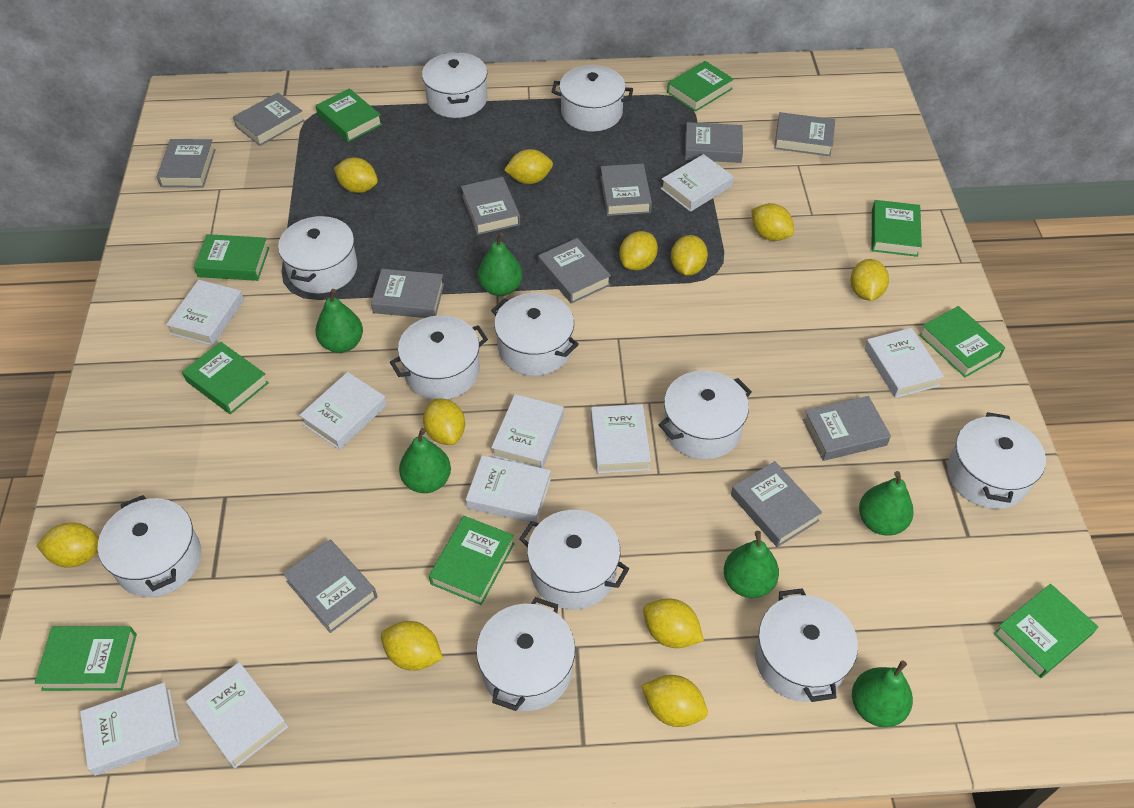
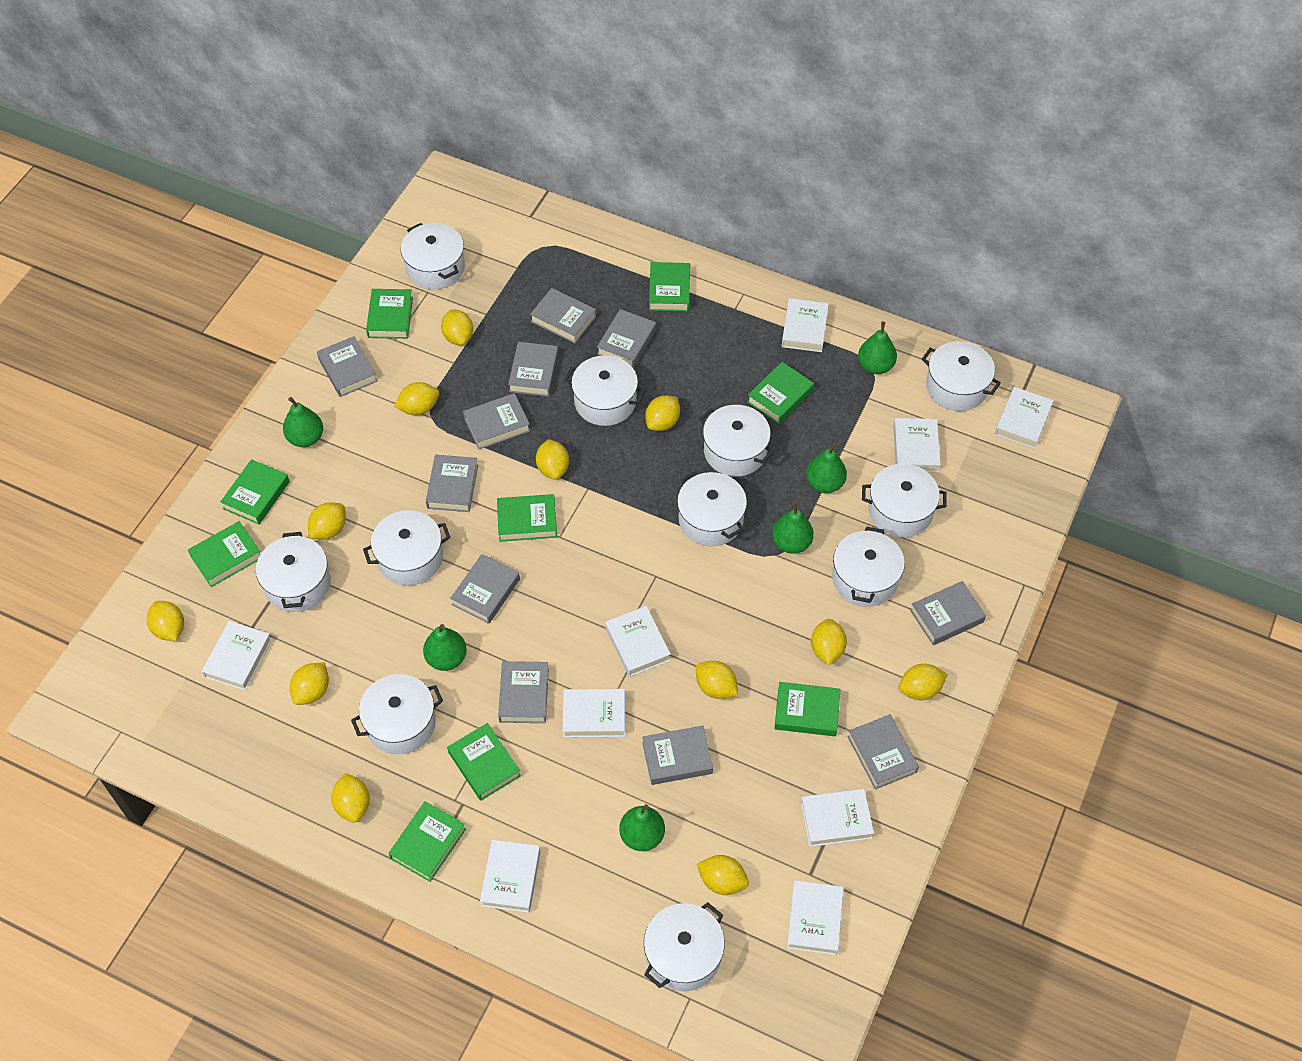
yellow lemon: [36,522,99,568] [334,157,378,193] [381,621,443,671] [423,398,465,445] [504,149,553,184] [619,231,658,270] [641,675,708,727] [643,598,704,648] [671,235,708,276] [751,203,794,241] [850,259,889,301] = 11 -> [147,601,184,641] [290,662,329,705] [308,502,346,540] [331,773,370,823] [394,382,439,415] [441,309,473,345] [536,439,569,480] [645,395,680,431] [696,661,738,699] [696,855,749,895] [811,619,847,665] [899,664,948,700] = 12

